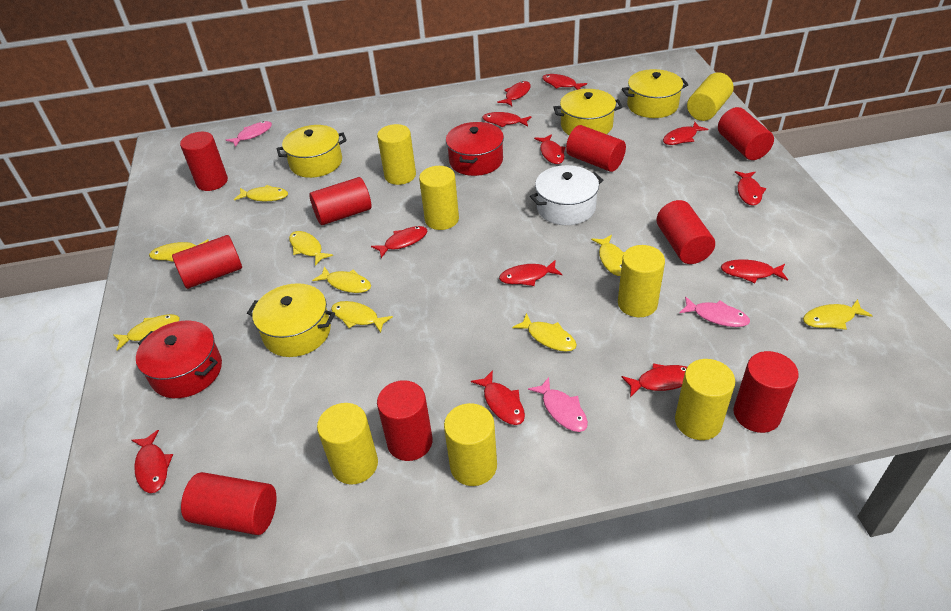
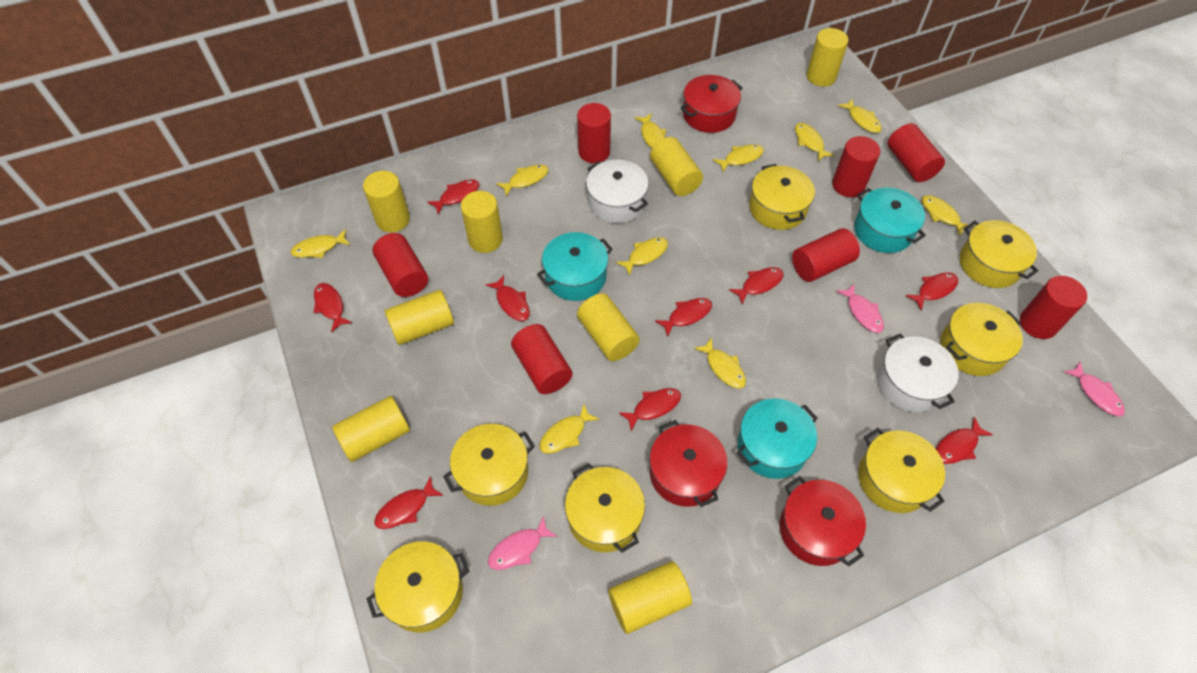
red cylinder: [172,235,242,289] [180,132,228,191] [181,472,277,535] [309,177,371,225] [377,380,433,461] [566,125,626,172] [657,200,715,264] [718,107,774,160] [733,351,799,433] = 9 -> [373,233,428,297] [511,324,573,394] [577,103,611,163] [792,228,860,282] [832,136,880,197] [888,123,945,182] [1020,276,1087,339] = 7
red fish: [132,430,173,493] [371,226,428,258] [471,370,525,425] [482,112,532,127] [497,81,531,106] [499,260,562,286] [534,134,565,164] [542,74,587,90] [622,363,687,397] [663,122,708,145] [721,259,788,283] [735,171,766,206] = 12 -> [313,283,352,332] [374,476,444,529] [427,179,479,214] [486,275,530,321] [619,388,681,431] [655,298,712,337] [729,267,784,305] [906,272,958,311] [936,417,993,464] = 9
red pot: [136,321,222,398] [446,122,504,176] = 2 -> [650,420,727,507] [681,75,742,133] [780,476,866,566] = 3
turquoise pot: none = 0 -> [537,232,613,301] [737,398,817,479] [854,187,926,253] = 3
white pot: [530,165,603,225] = 1 -> [586,160,649,223] [877,334,959,412] = 2
yellow cylinder: [317,403,378,484] [377,124,416,185] [419,166,459,230] [444,403,497,486] [618,245,665,317] [675,359,735,440] [687,72,734,121] = 7 -> [332,396,410,462] [363,171,410,232] [385,290,454,345] [461,191,503,253] [577,293,640,361] [608,561,692,634] [650,137,703,196] [807,28,848,87] = 8
yellow fish: [113,314,180,351] [149,239,209,262] [234,185,288,201] [289,231,333,266] [312,266,371,293] [331,301,393,333] [512,313,577,352] [591,235,624,276] [803,299,872,330] = 9 -> [291,229,350,258] [496,164,549,196] [539,404,600,454] [616,237,668,276] [634,113,666,148] [694,337,746,389] [713,144,764,172] [795,123,834,161] [838,99,882,133] [922,195,974,236] = 10
yellow pot: [247,283,335,357] [277,125,347,178] [553,89,622,135] [622,69,689,118] = 4 -> [366,541,469,633] [443,424,535,506] [565,463,645,553] [749,164,815,230] [858,428,945,513] [940,303,1023,376] [960,220,1038,288] = 7

